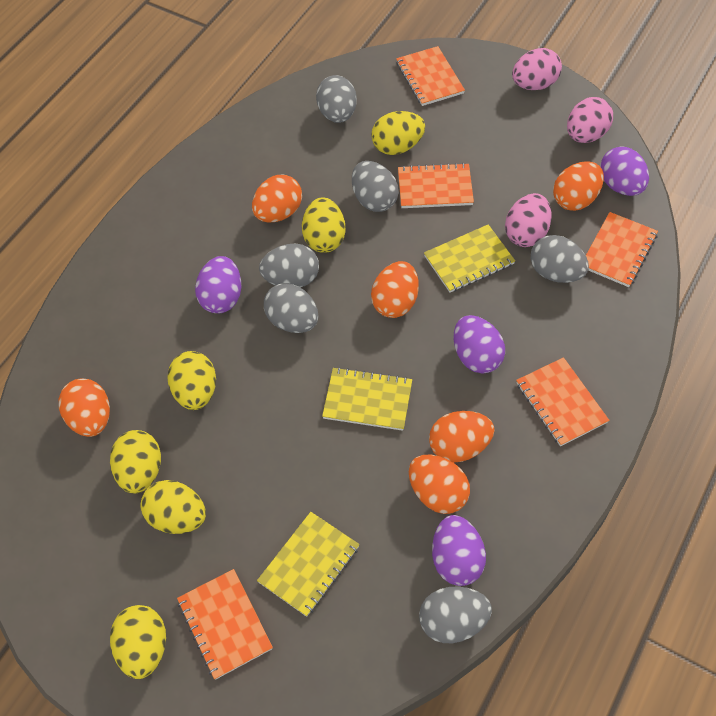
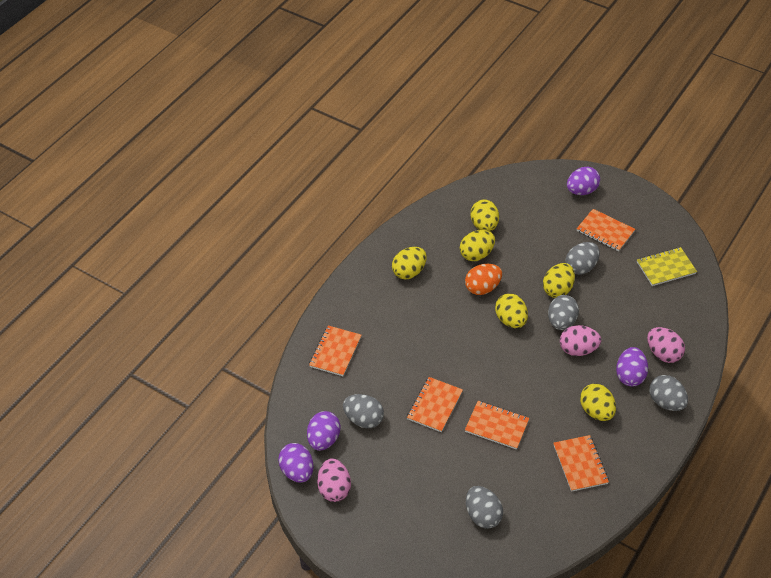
grey egg: [259,244,319,287] [264,283,319,333] [316,75,357,123] [352,161,399,212] [419,587,492,643] [531,235,589,283] = 6 -> [343,394,384,428] [466,486,503,529] [548,295,579,330] [566,242,600,275] [649,375,688,411] = 5
orange egg: [59,379,110,437] [252,174,302,223] [371,261,419,318] [409,455,470,514] [429,411,495,463] [553,161,604,211] = 6 -> [465,264,502,295] = 1
yellow notebook: [257,512,360,617] [322,367,412,431] [424,224,515,293] = 3 -> [637,247,697,286] = 1

